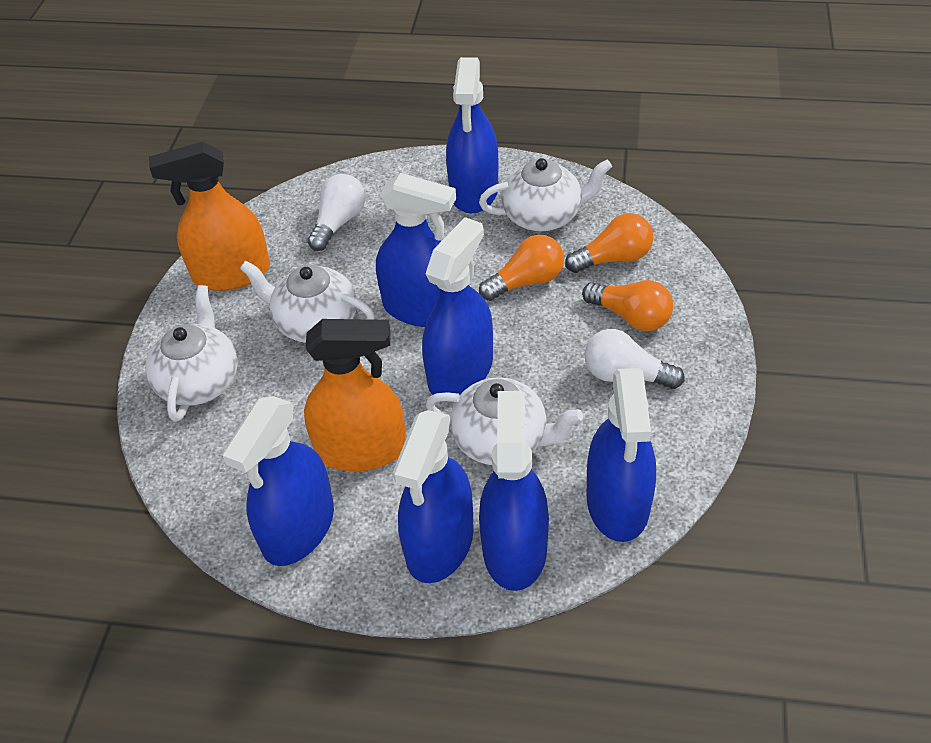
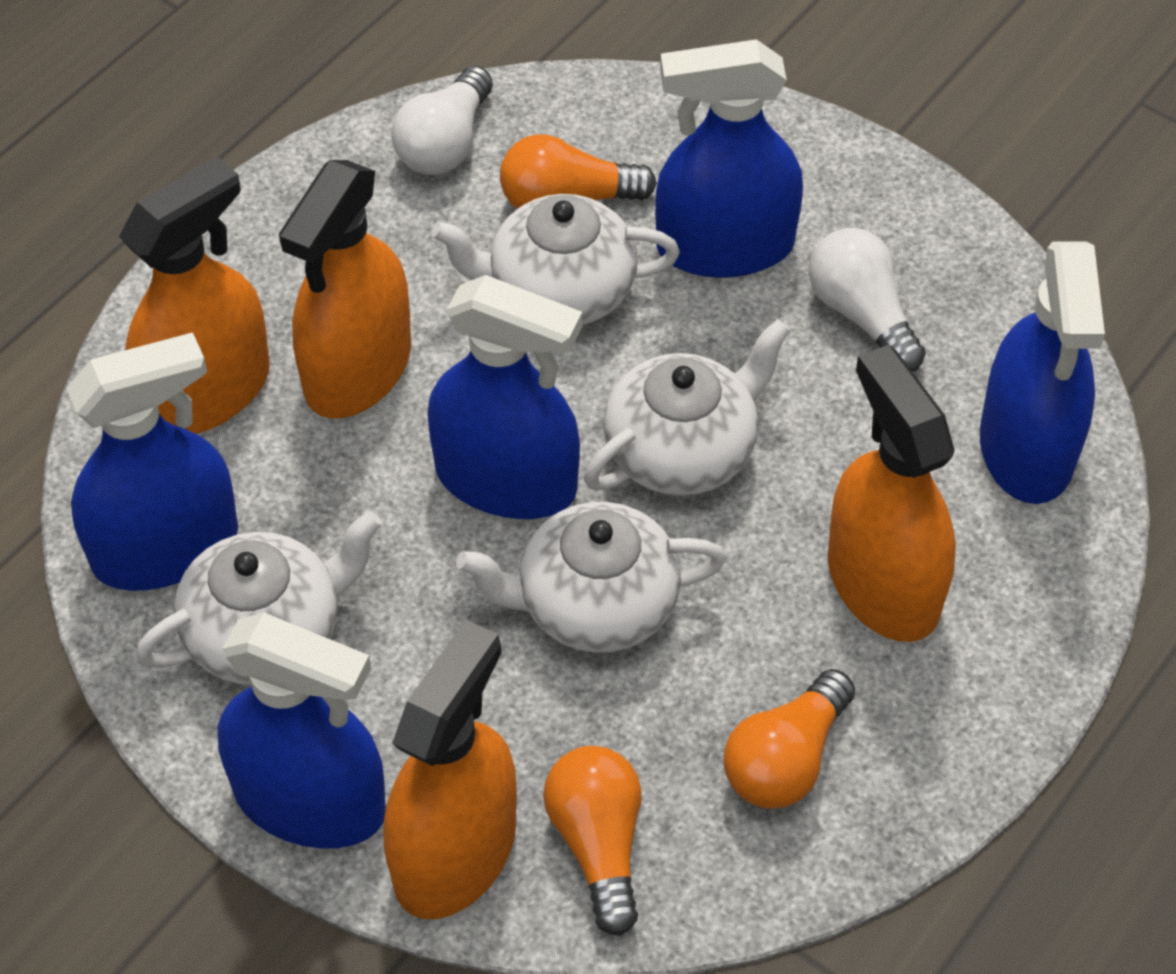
blue spray bottle: [222,396,334,566] [376,173,456,327] [393,410,474,583] [422,217,493,395] [446,57,498,213] [479,391,549,591] [587,368,656,542] = 7 -> [67,332,238,591] [218,613,386,848] [428,275,582,519] [655,39,803,278] [980,241,1105,504] = 5
orange spray bottle: [149,142,270,291] [304,319,406,471] = 2 -> [119,157,270,434] [279,160,411,419] [383,620,517,919] [828,345,956,642] = 4

